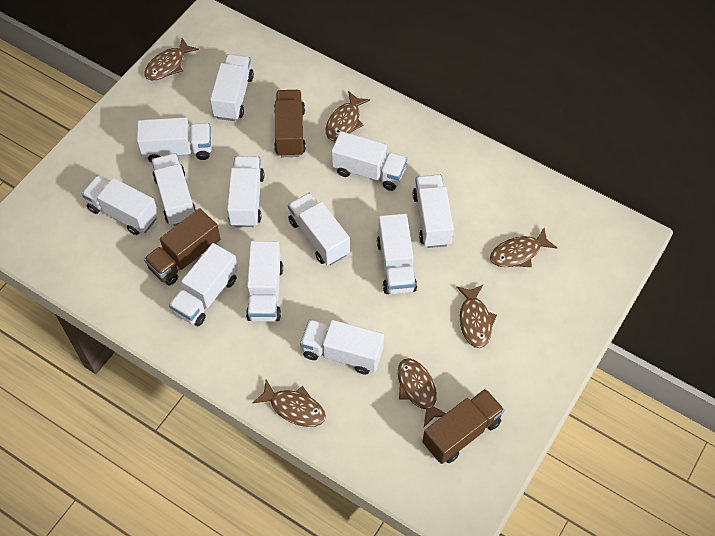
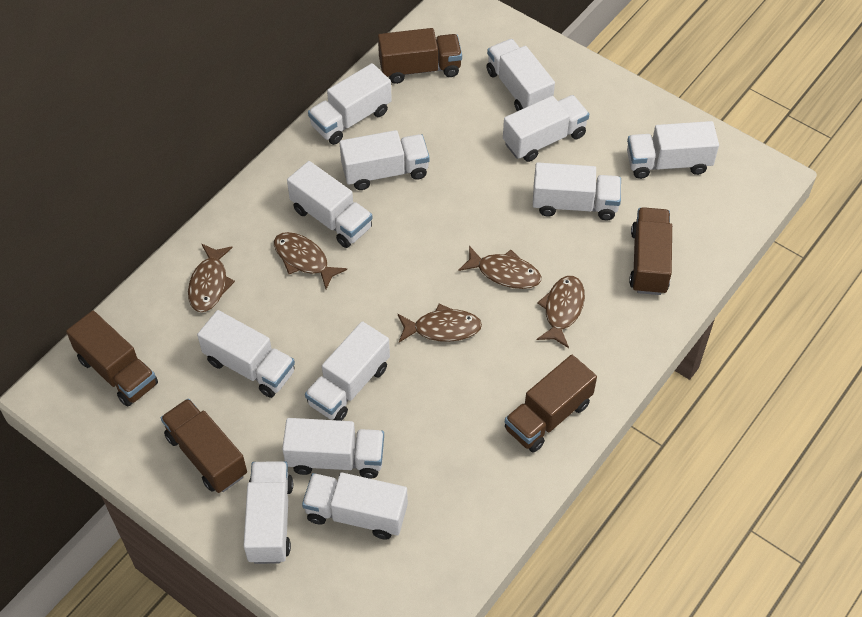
brown fish: [144,38,199,80] [252,380,326,427] [326,91,370,141] [398,358,446,427] [456,285,497,348] [490,228,557,267] = 6 -> [188,244,235,312] [274,232,347,289] [398,304,482,342] [458,246,541,289] [537,276,585,348] = 5
brown truck: [144,208,220,285] [274,90,306,157] [422,389,505,464] = 3 -> [66,310,158,407] [161,398,247,493] [378,28,462,84] [505,355,597,453] [629,207,672,295] = 5

